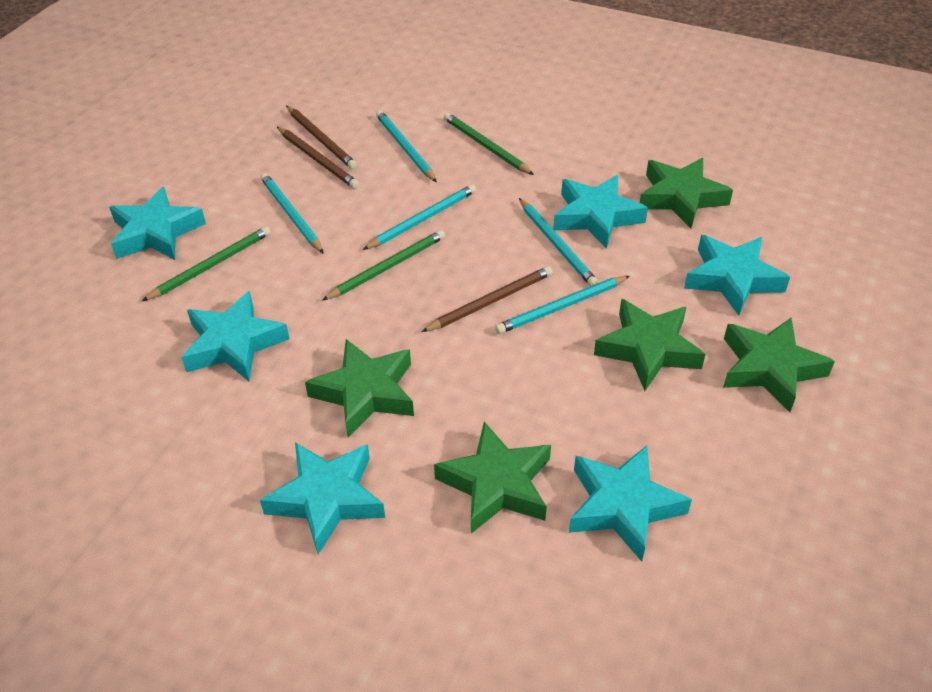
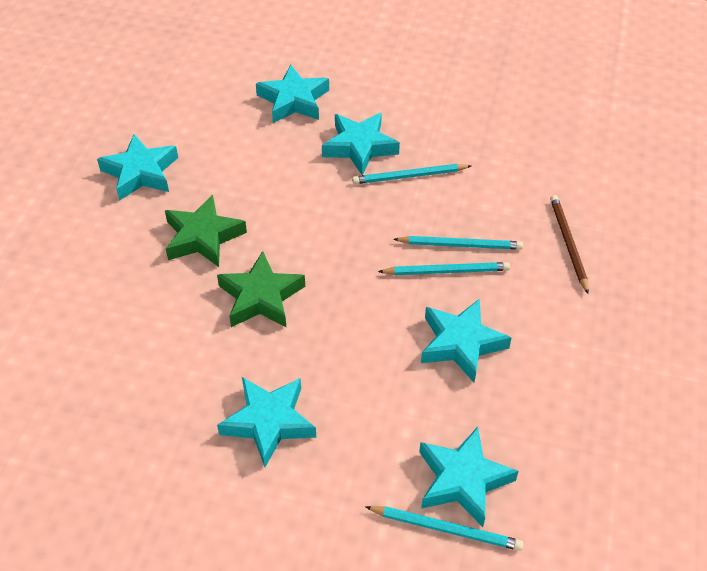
brown pencil: [277,127,359,189] [286,106,357,169] [421,266,553,332] = 3 -> [550,195,589,294] = 1
green pencil: [142,226,271,301] [322,230,445,300] [444,113,534,175] = 3 -> none = 0
green star: [305,339,414,437] [434,421,551,534] [594,299,706,391] [640,158,733,228] [723,317,835,412] = 5 -> [165,194,247,267] [217,251,305,327] = 2
turquoise pencil: [260,173,324,254] [363,184,476,250] [376,110,437,182] [495,276,629,334] [519,198,598,286] = 5 -> [352,164,471,184] [366,506,523,551] [378,262,510,275] [393,236,523,250] = 4

